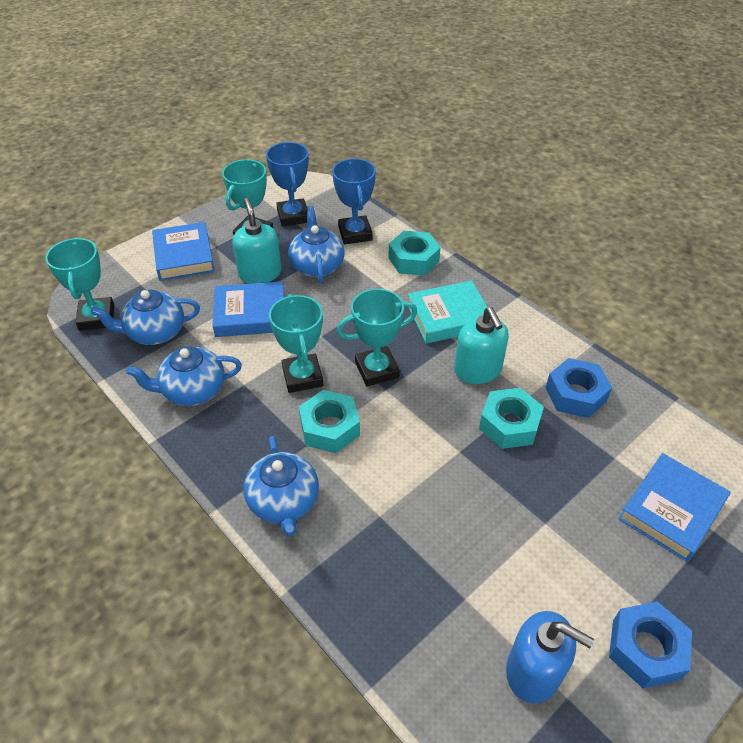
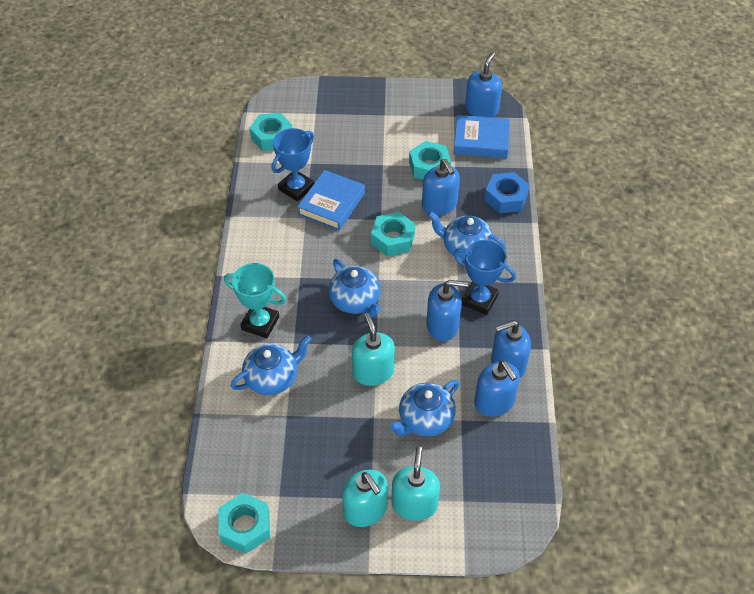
blue book: [152,222,215,281] [213,281,285,337] [618,453,730,562] = 3 -> [297,170,365,231] [454,115,510,158] = 2
blue nut: [546,358,612,418] [609,601,692,688] = 2 -> [484,172,530,214] = 1
blue soap dispenser: [506,611,594,703] = 1 -> [422,159,460,215] [426,280,468,341] [465,52,502,118] [474,360,520,417] [491,320,531,378] = 5
turquoise book: [408,281,488,344] = 1 -> none = 0
turquoise nut: [299,390,360,453] [388,231,441,276] [479,388,544,449] = 3 -> [218,493,270,554] [250,113,292,151] [371,212,415,257] [409,141,451,180] = 4
turquoise soap dispenser: [232,198,282,284] [454,307,509,384] = 2 -> [342,470,388,527] [352,313,395,386] [392,446,440,521] = 3
turquoise trophy: [46,238,114,331] [222,159,273,236] [269,294,323,393] [336,289,417,387] = 4 -> [224,263,286,338] = 1

